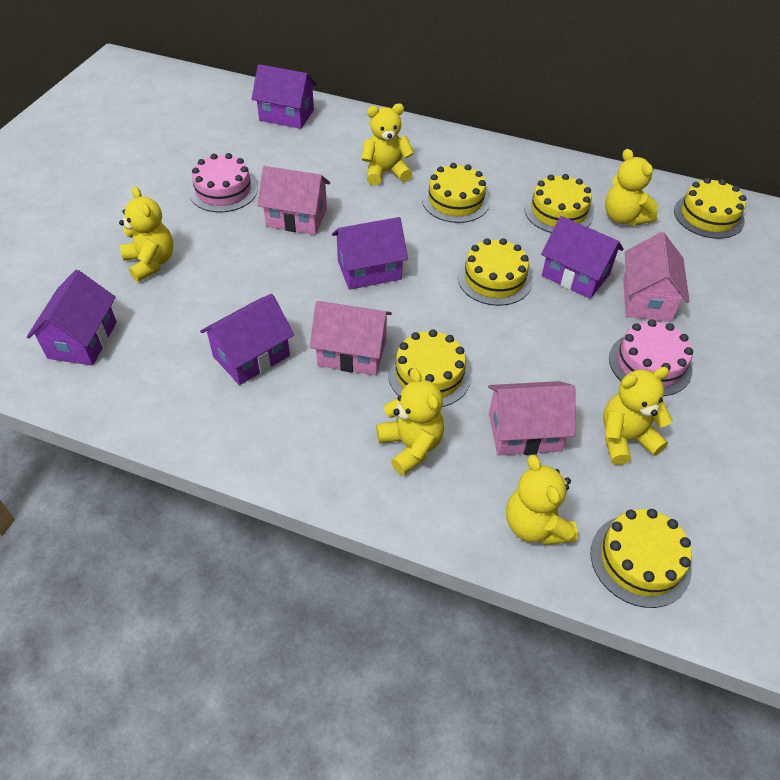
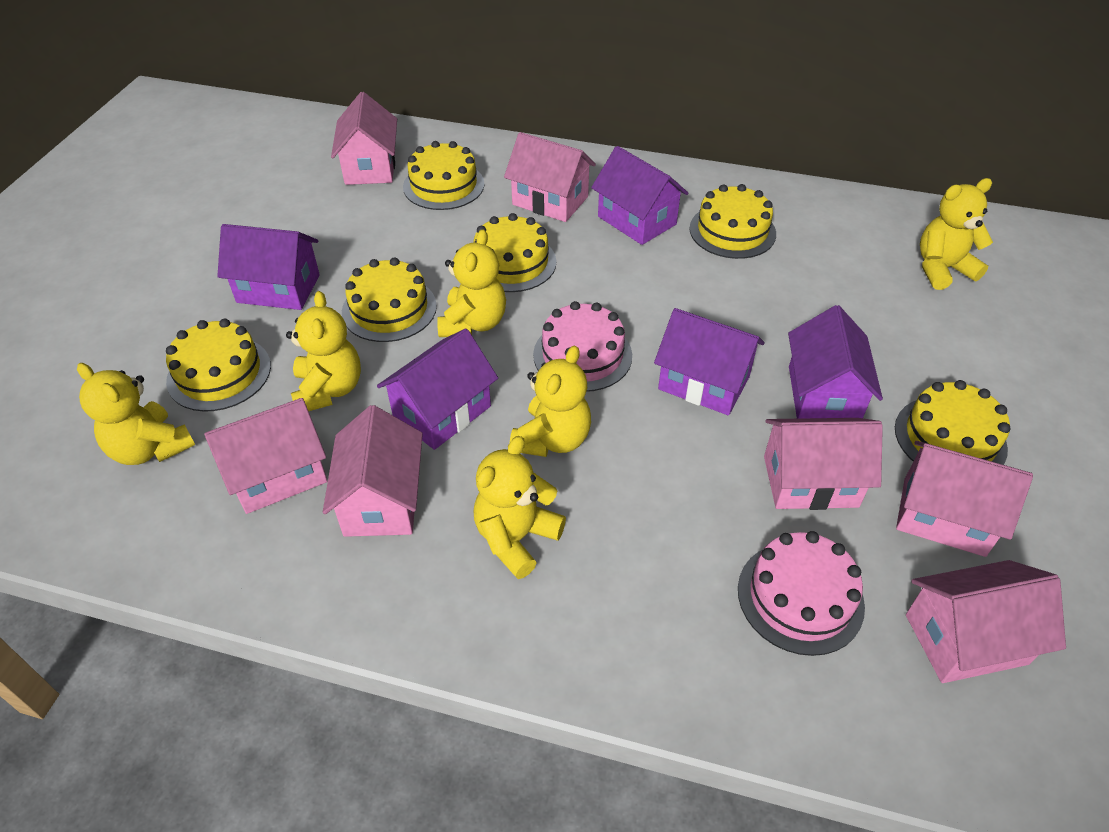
pink house: [258,166,330,235] [310,301,392,375] [488,381,576,455] [623,232,690,322] = 4 -> [204,398,327,514] [323,405,423,537] [331,92,397,185] [504,132,596,222] [764,418,883,510] [896,441,1033,557] [906,560,1066,683] = 7

